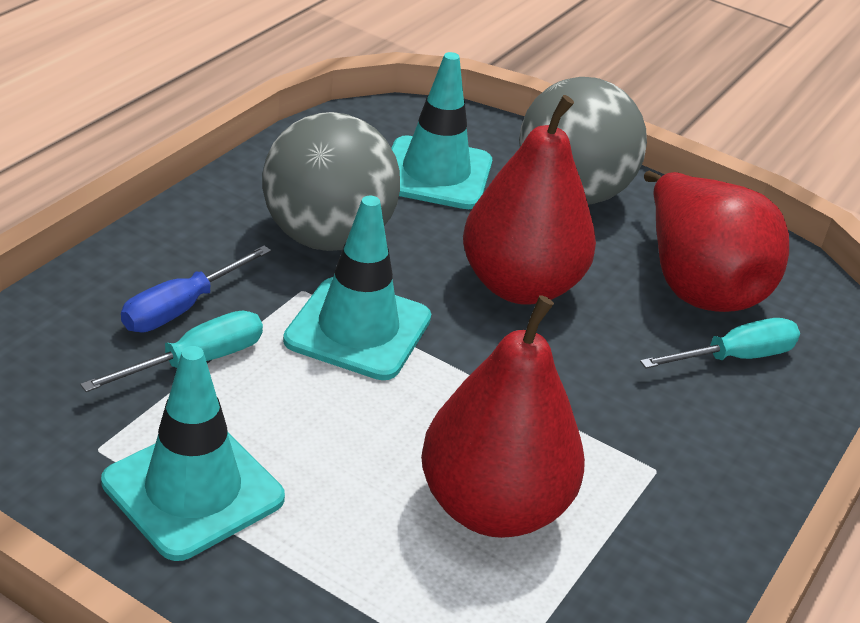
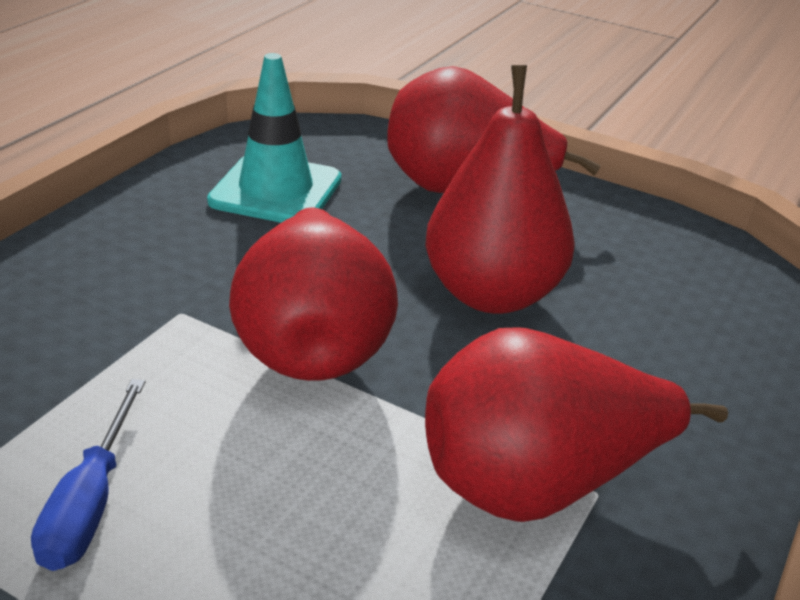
grey ball: [262,112,400,251] [519,77,647,205] = 2 -> none = 0
red pear: [421,295,585,538] [463,95,596,305] [644,171,789,312] = 3 -> [229,208,398,381] [387,66,601,193] [425,65,575,314] [425,327,728,522] = 4
turquoise screwdriver: [80,310,263,392] [640,318,800,368] = 2 -> none = 0
turquoise traffic cone: [101,346,285,561] [283,196,431,380] [391,52,492,209] = 3 -> [207,53,341,223] = 1

